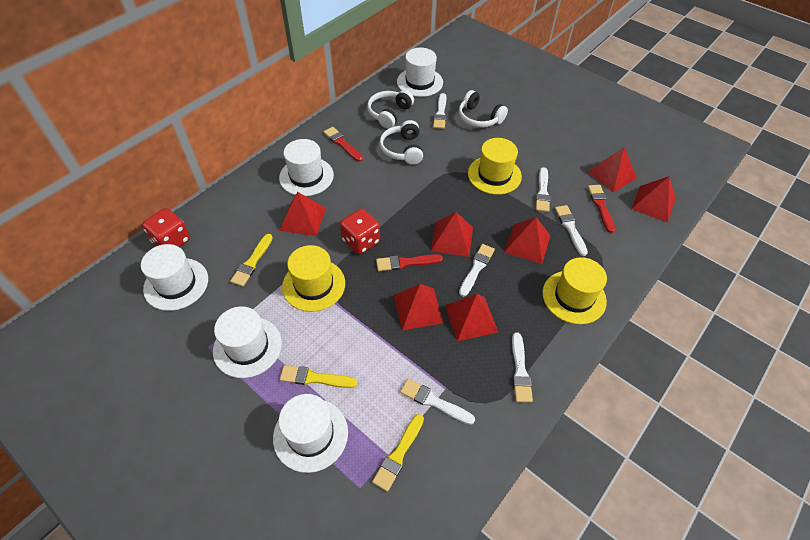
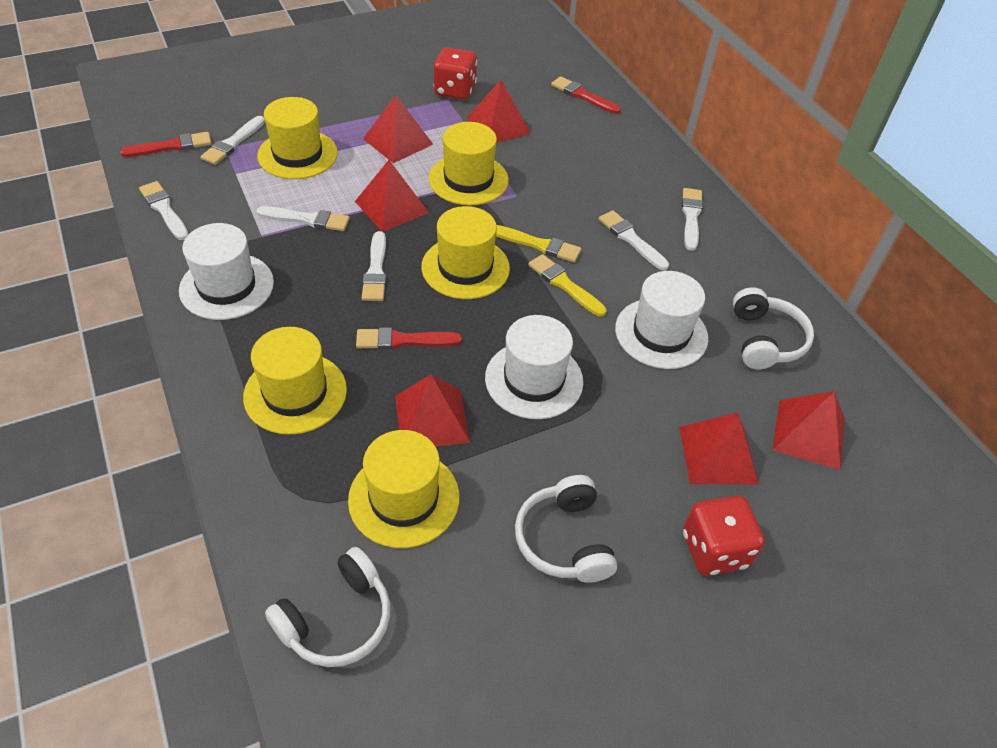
red pyramid: [280,192,326,236] [394,284,444,331] [431,212,473,257] [445,294,498,341] [504,217,551,264] [587,147,637,192] [631,176,676,223] = 7 -> [355,160,429,232] [363,95,433,163] [395,374,470,447] [467,80,531,143] [679,412,759,485] [772,391,845,470] = 6
white hat: [141,244,208,311] [213,306,282,378] [273,394,348,473] [279,139,334,196] [397,48,443,97] = 5 -> [179,223,274,320] [485,315,583,419] [615,271,708,369] = 3
yellow brush: [230,234,273,287] [280,365,357,388] [372,414,424,492] = 3 -> [496,225,581,262] [528,254,607,316] = 2
yellow hat: [282,245,345,312] [468,138,522,195] [542,257,607,324] = 3 -> [243,327,347,435] [257,97,338,179] [348,430,460,548] [421,206,510,299] [429,122,509,205] = 5

